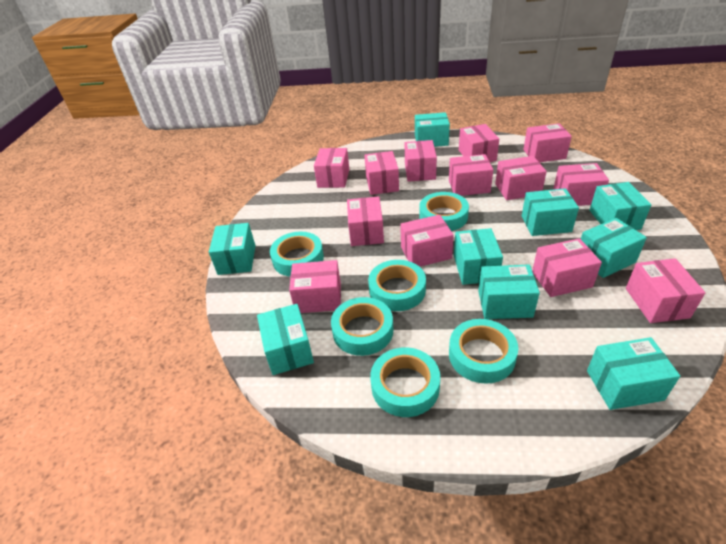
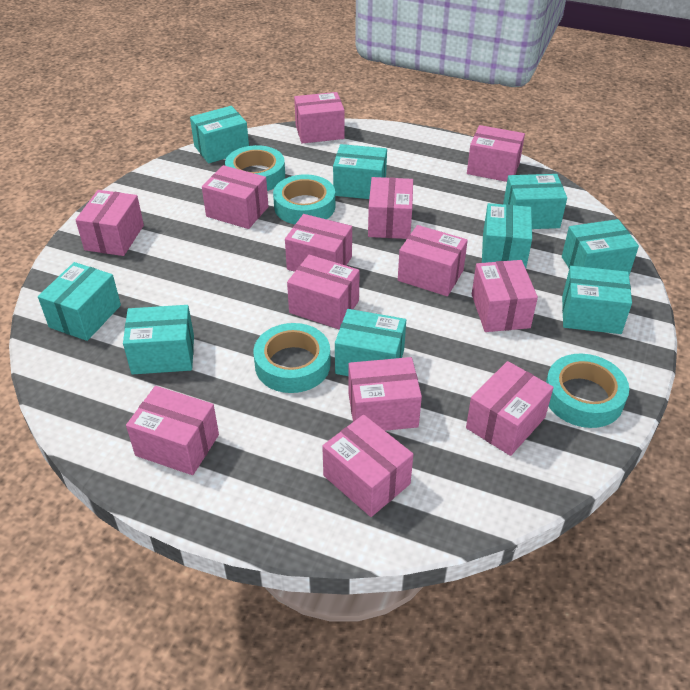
turquoise tape: [270,231,324,276] [331,297,393,356] [368,260,426,311] [370,347,440,417] [419,192,469,231] [449,319,518,384] = 6 -> [225,145,285,191] [253,323,331,393] [273,174,335,224] [546,354,629,428] = 4

